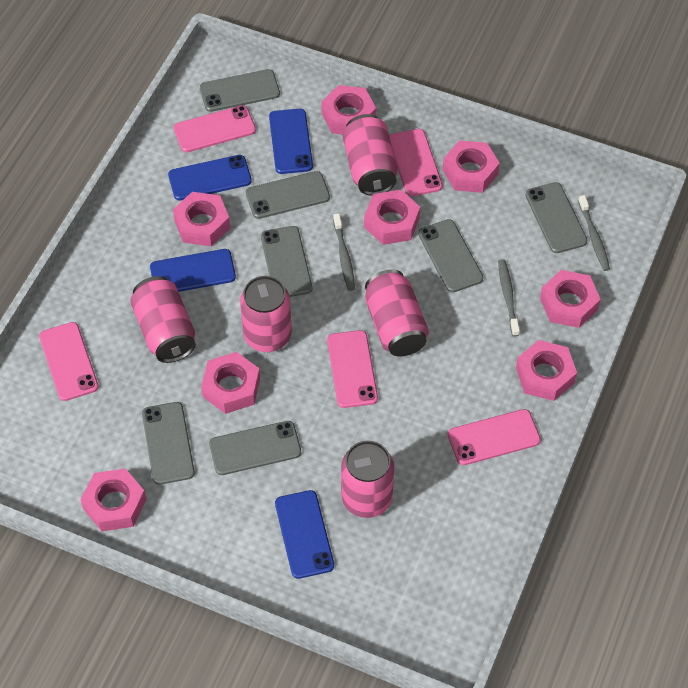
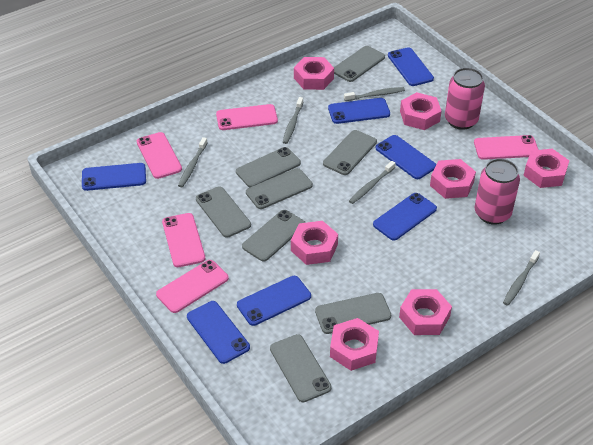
blue phone: [150,249,236,292] [168,155,252,201] [269,109,313,174] [275,490,334,579] = 4 -> [82,163,146,191] [187,301,250,364] [237,276,311,326] [328,98,390,124] [373,193,437,241] [376,135,436,179] [388,47,434,86] = 7
grey phone: [142,402,195,485] [200,69,280,112] [209,421,301,475] [246,171,330,219] [261,226,312,297] [418,219,483,293] [525,182,587,253] = 7 -> [196,186,251,238] [236,147,301,187] [242,210,306,262] [246,168,313,209] [270,334,332,402] [315,293,391,334] [323,130,377,175] [334,46,385,82] = 8
grey toothbrush: [333,213,355,291] [498,259,520,337] [578,195,610,271] = 3 -> [178,137,207,187] [283,97,303,144] [344,87,405,101] [349,161,396,204] [503,250,540,306] = 5
pink can: [130,276,196,363] [240,276,292,352] [341,441,394,518] [343,114,398,196] [365,269,429,357] = 5 -> [445,67,485,130] [475,158,520,225] = 2
pink nut: [81,468,146,531] [173,192,230,246] [201,352,260,414] [321,85,376,135] [364,190,420,245] [443,140,500,193] [516,340,577,401] [540,270,601,328] = 8 -> [291,221,338,265] [294,57,334,90] [330,318,379,371] [399,289,452,335] [400,92,442,130] [430,159,476,199] [523,149,569,188] = 7

